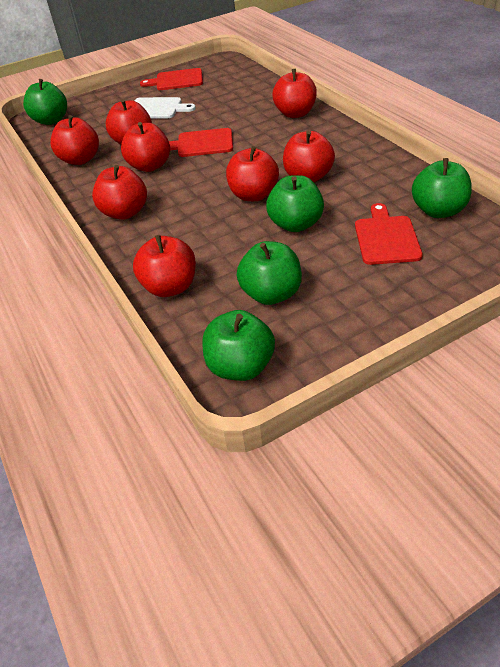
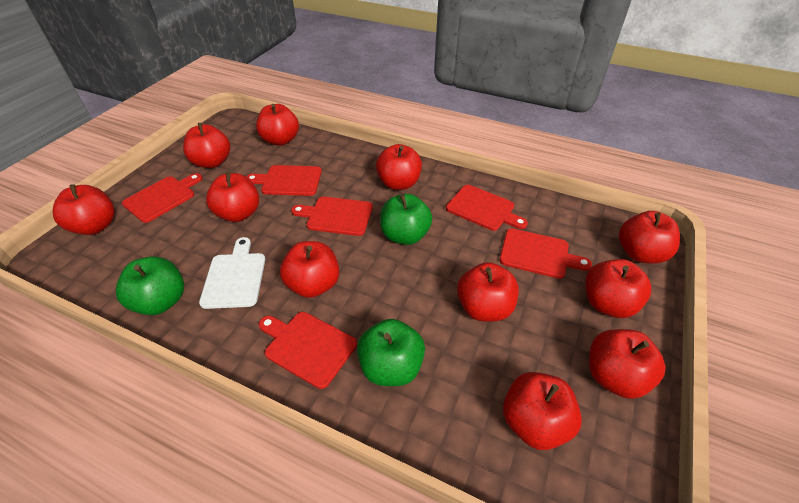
green apple: [23,79,67,125] [202,310,275,381] [237,241,302,305] [266,175,324,232] [412,158,472,218] = 5 -> [116,256,184,315] [357,319,425,386] [380,194,432,245] = 3
red apple: [50,115,99,165] [92,165,147,220] [105,99,152,144] [121,122,170,172] [133,235,196,297] [226,146,279,201] [272,69,317,118] [283,130,335,182] = 8 -> [53,184,115,235] [183,123,230,168] [206,172,259,222] [256,104,299,146] [280,241,339,298] [376,144,422,190] [457,262,519,322] [503,372,582,450] [585,259,651,318] [589,329,665,399] [619,211,680,264] = 11
red cutting board: [140,68,203,90] [169,128,233,157] [355,203,423,265] = 3 -> [122,173,202,223] [247,165,322,196] [259,312,357,389] [291,197,373,236] [446,185,528,231] [499,228,592,279] = 6

